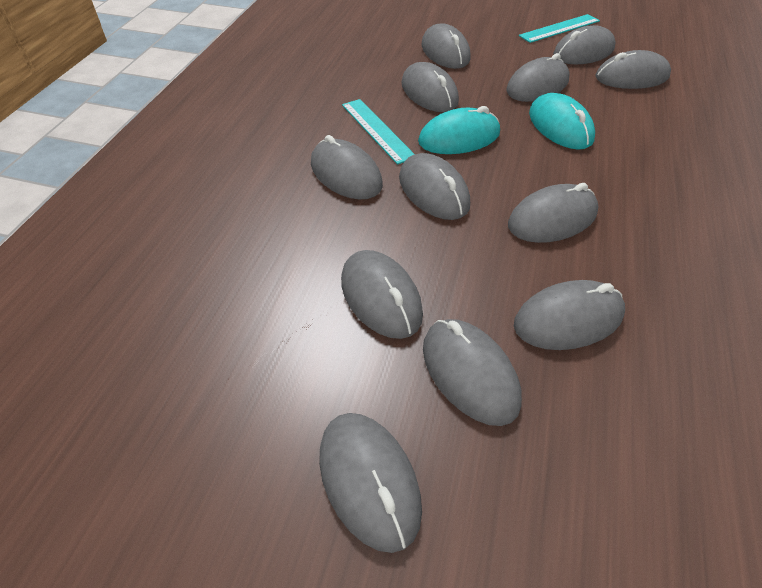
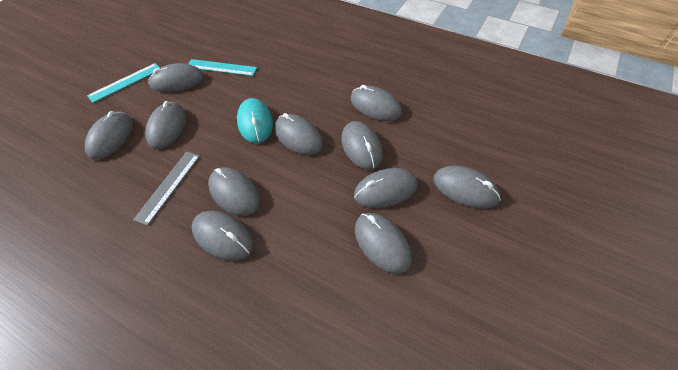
grey mouse: [311,135,383,200] [319,413,422,553] [341,250,423,339] [399,153,470,220] [402,62,459,112] [422,23,471,69] [423,319,522,426] [506,53,569,102] [508,183,599,243] [514,280,625,350] [553,25,616,64] [596,50,671,89] = 12 -> [85,111,133,160] [145,101,186,149] [148,63,204,92] [192,211,253,261] [208,167,260,216] [275,113,323,155] [341,121,383,170] [351,85,402,121] [354,168,418,208] [355,213,411,274] [433,166,501,209] = 11
grey ruler: none = 0 -> [133,152,200,226] = 1
turquoise mouse: [418,106,500,154] [529,93,595,150] = 2 -> [237,98,273,143] = 1

